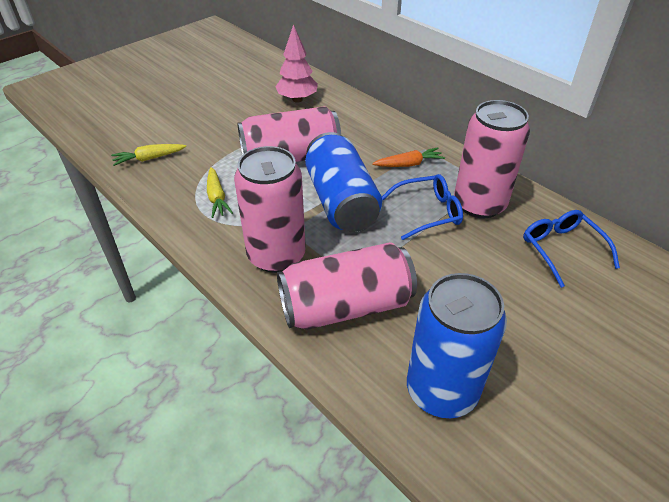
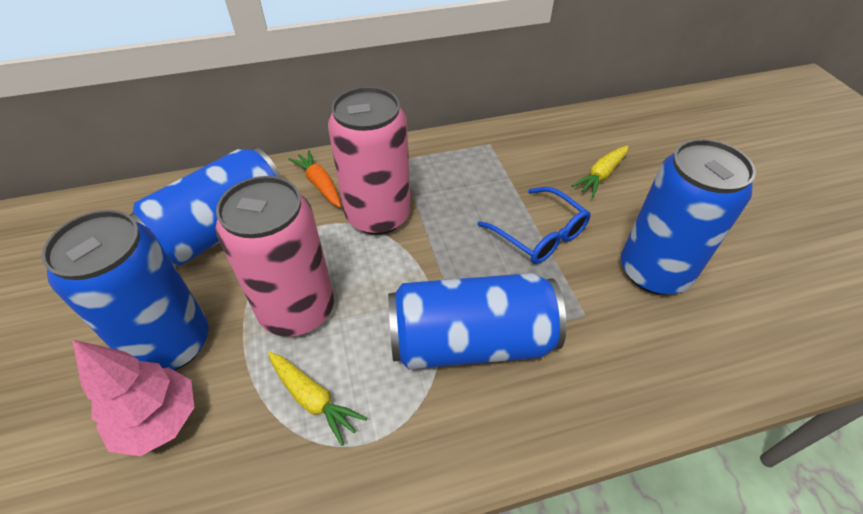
blue can: [305,132,382,232] [407,273,507,418] = 2 -> [41,210,209,371] [130,147,282,266] [388,273,566,369] [621,139,756,295] = 4
blue glasses: [382,174,463,240] [523,210,620,288] = 2 -> [477,187,591,264] = 1
pink can: [234,146,306,273] [237,106,341,162] [277,242,417,330] [454,100,530,218] = 4 -> [215,176,334,337] [328,87,411,235] = 2

